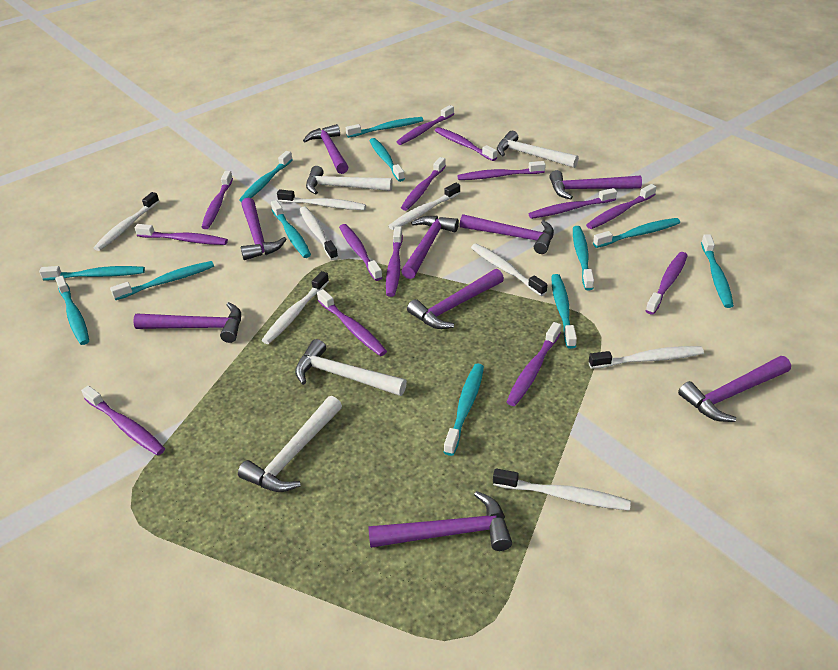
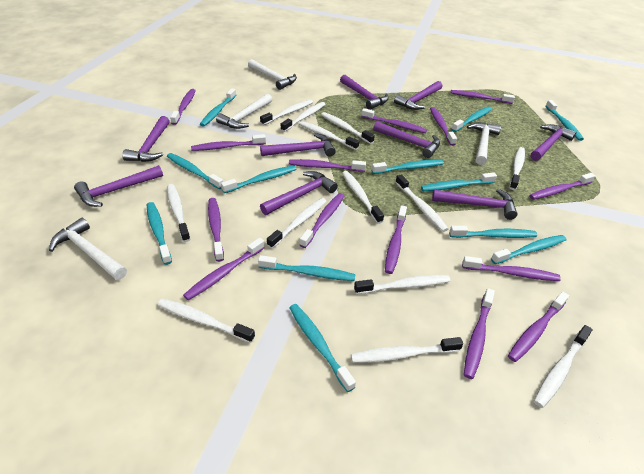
white toothbrush: [94,192,159,251] [261,271,329,344] [277,189,366,210] [300,206,338,260] [389,182,461,230] [471,244,547,296] [493,468,631,510] [589,346,704,369] = 8 -> [157,298,255,343] [167,184,190,242] [260,100,313,125] [267,198,327,248] [281,102,326,132] [299,121,359,150] [321,112,375,144] [342,171,384,224] [351,337,463,363] [354,275,450,294] [395,174,448,232] [509,147,525,190] [534,325,593,408] = 13

